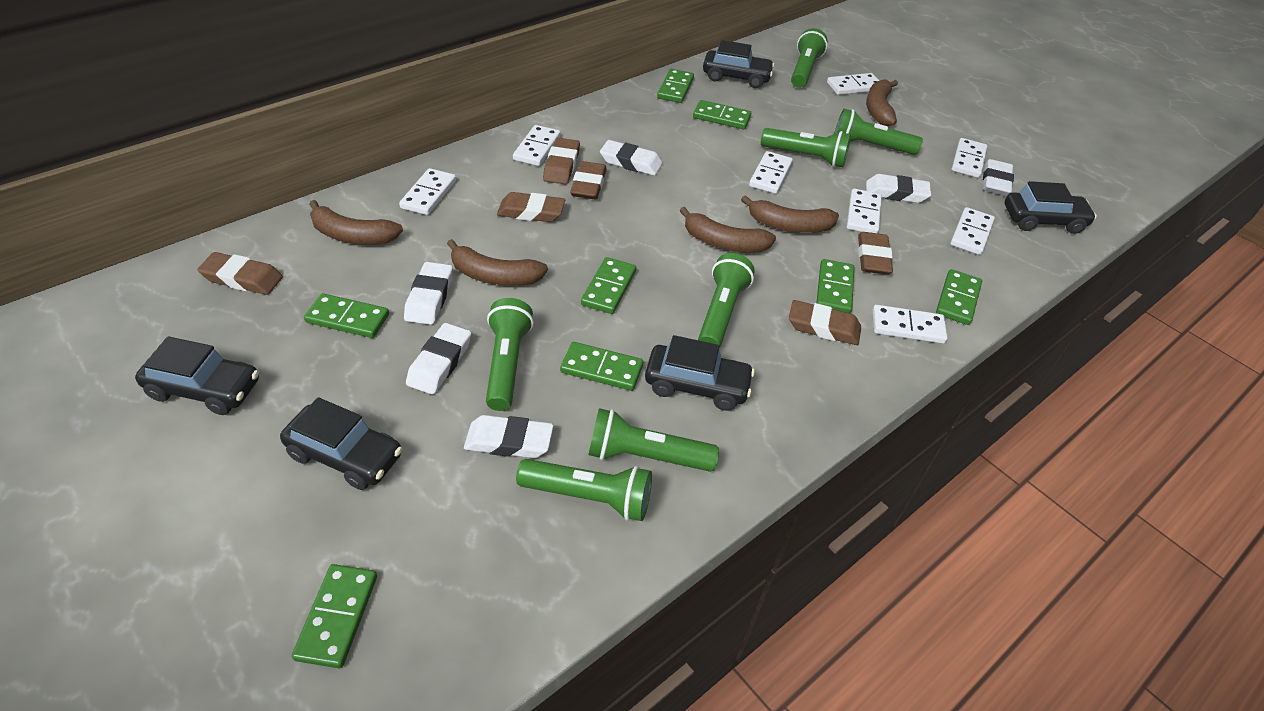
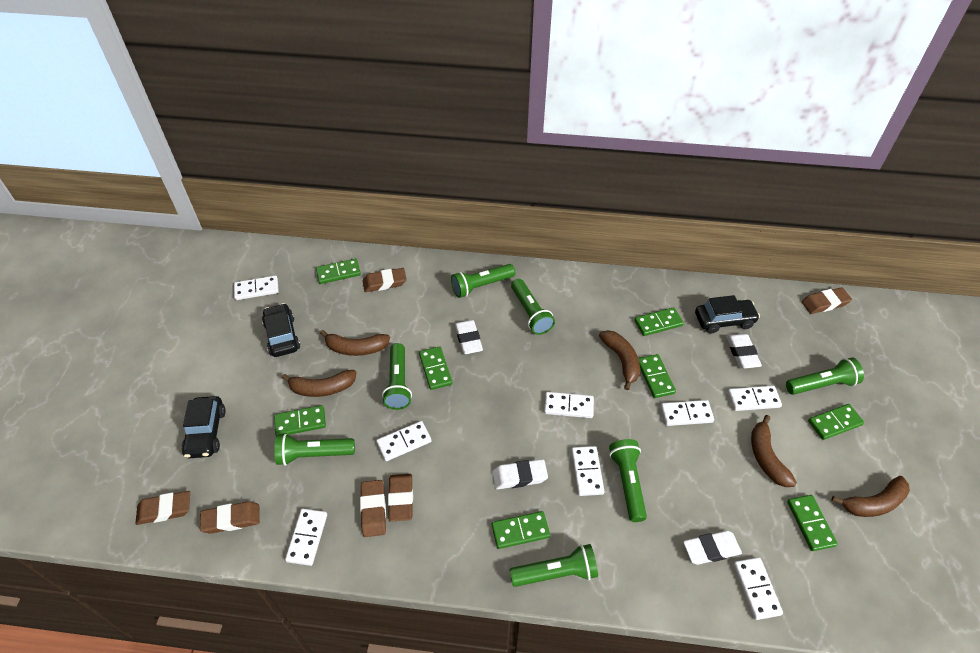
black car: [135,336,259,415] [280,397,402,490] [645,335,755,411] [703,40,774,88] [1005,181,1097,234] = 5 -> [182,396,226,458] [262,303,300,357] [695,295,760,333] = 3
white eraser: [404,262,453,325] [406,323,471,394] [464,415,553,458] [600,140,663,176] [866,174,931,203] [983,159,1014,196] = 6 -> [455,320,483,354] [492,459,548,489] [683,531,742,565] [726,334,762,368] = 4

